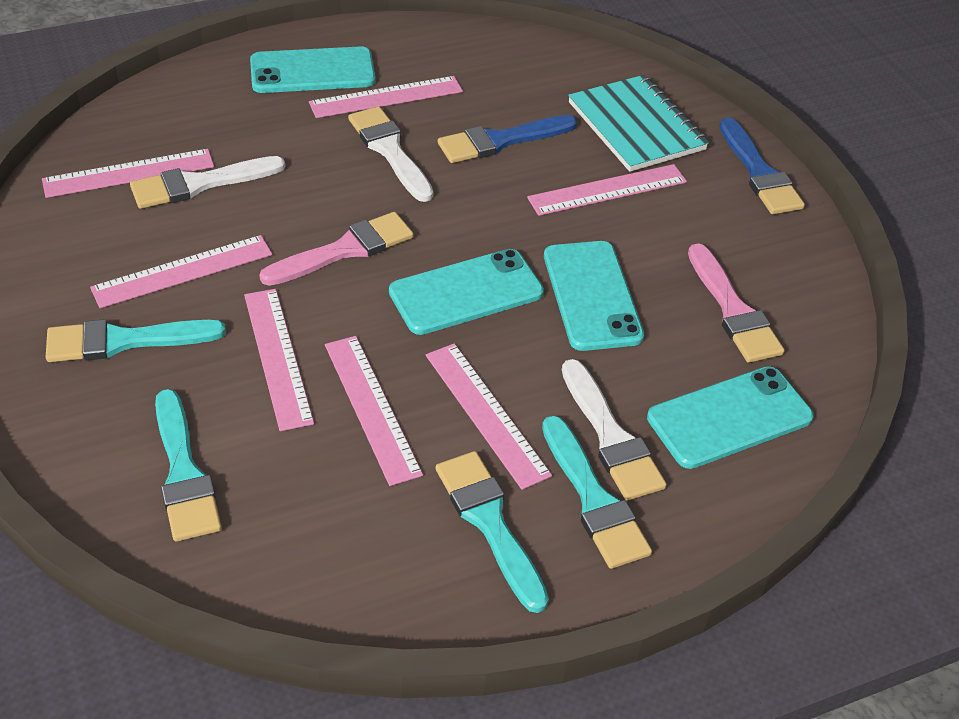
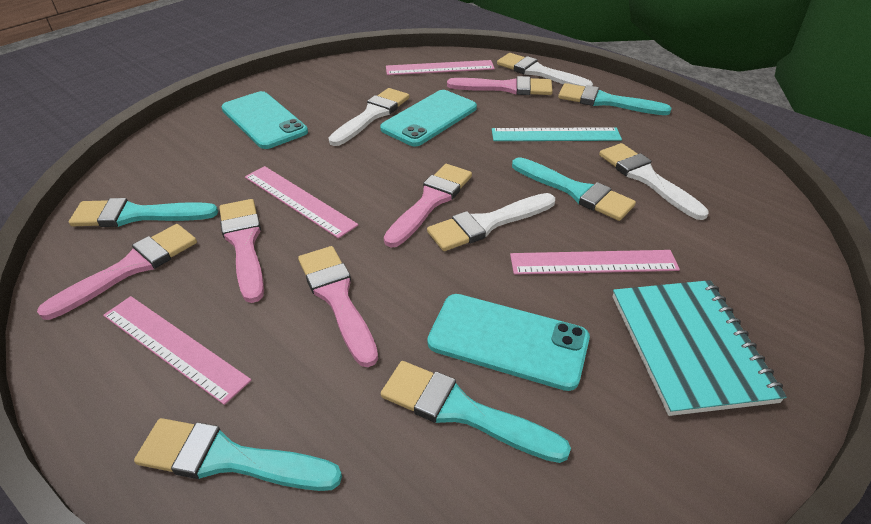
blue brush: [438,115,577,163] [719,118,805,214] = 2 -> none = 0
pink brush: [259,212,413,286] [688,243,785,363] = 2 -> [37,224,197,320] [219,199,264,303] [298,246,378,367] [384,164,472,247] [447,76,553,95] = 5
pink ruler: [42,149,214,198] [90,235,272,308] [244,289,314,431] [309,76,463,118] [325,336,423,486] [426,343,552,490] [527,164,687,216] = 7 -> [103,296,251,405] [245,166,358,239] [386,60,495,75] [510,250,680,275] = 4
turquoise brush: [46,319,226,362] [155,389,222,542] [435,451,549,613] [542,416,652,569] = 4 -> [69,198,218,227] [134,418,342,491] [381,361,571,463] [512,157,636,221] [558,83,671,115] = 5
turquoise phone: [250,46,375,93] [389,249,544,335] [544,241,644,351] [647,366,814,469] = 4 -> [221,91,308,149] [380,90,477,146] [427,294,590,391] = 3
turquoise ruler: none = 0 -> [492,127,622,141] = 1
white brush: [130,156,285,209] [348,106,433,202] [562,359,667,500] = 3 -> [329,88,409,146] [427,193,555,251] [497,53,593,87] [599,143,709,220] = 4

